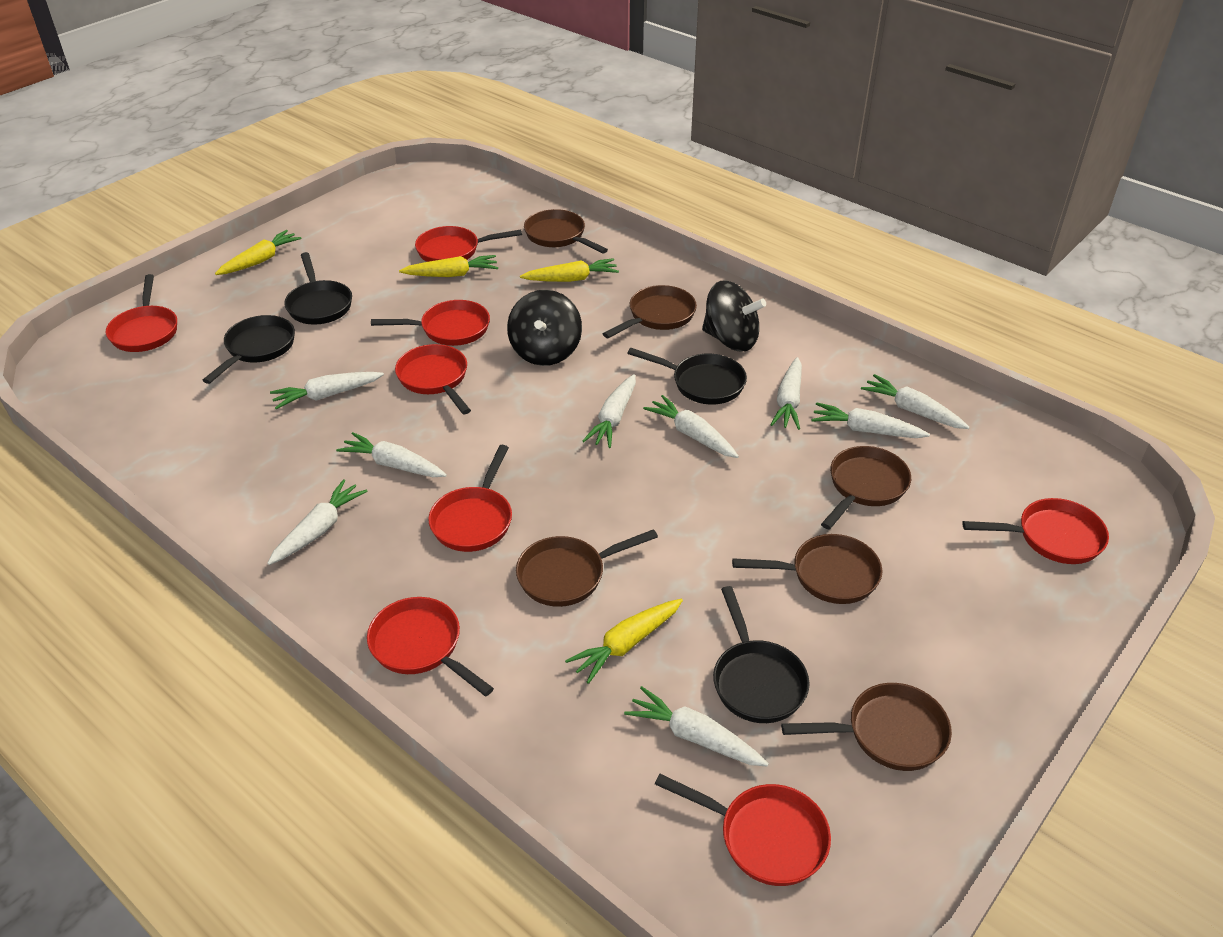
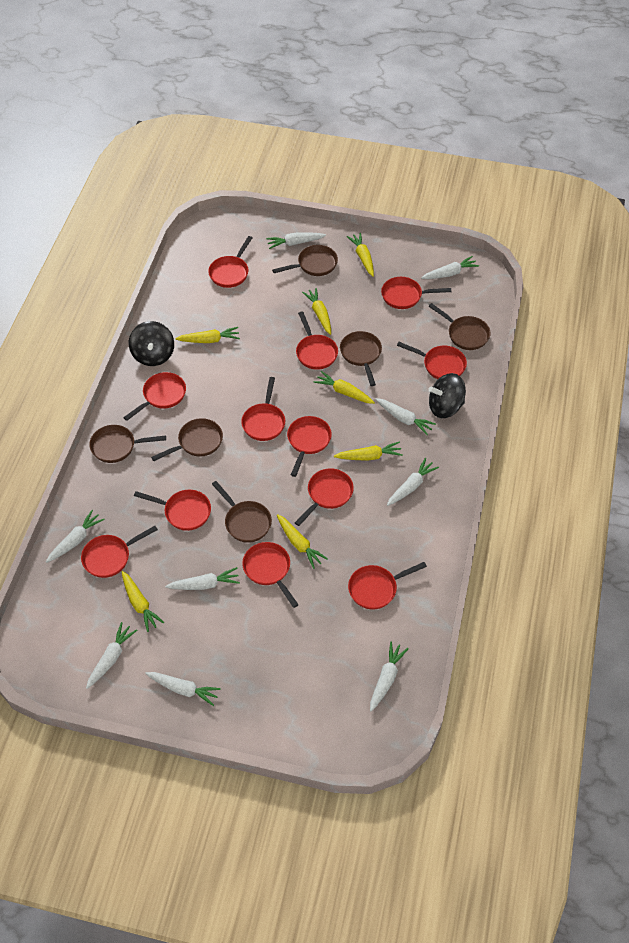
black pan: [202,315,295,384] [284,252,352,325] [627,348,747,405] [713,586,810,723] = 4 -> none = 0
red pan: [106,274,177,352] [367,597,494,696] [371,300,490,346] [395,344,471,414] [415,226,522,262] [428,445,512,552] [655,774,831,886] [962,498,1109,564] = 8 -> [81,526,158,578] [123,372,186,421] [134,490,211,531] [208,236,252,288] [241,377,285,441] [242,542,299,608] [287,416,332,477] [295,468,354,526] [296,311,338,370] [348,562,427,610] [381,277,451,309] [397,342,467,379] = 12
yellow carrot: [215,230,302,275] [399,255,498,277] [520,258,619,282] [565,599,683,684] = 4 -> [122,571,164,632] [176,327,240,343] [277,514,328,569] [302,288,331,335] [313,371,375,404] [334,442,403,461] [347,233,374,276] = 7

